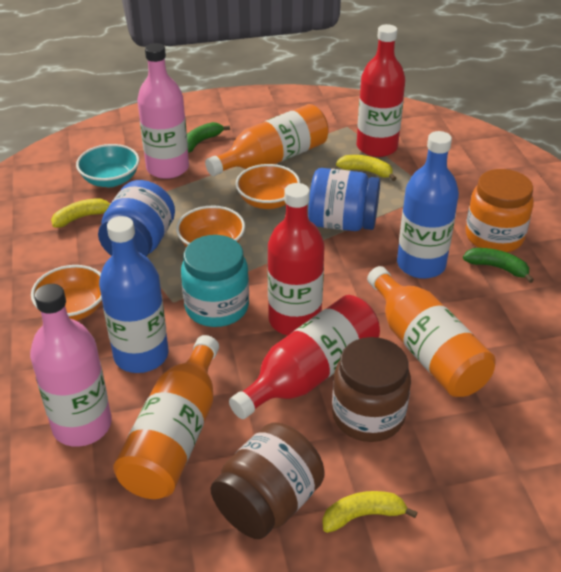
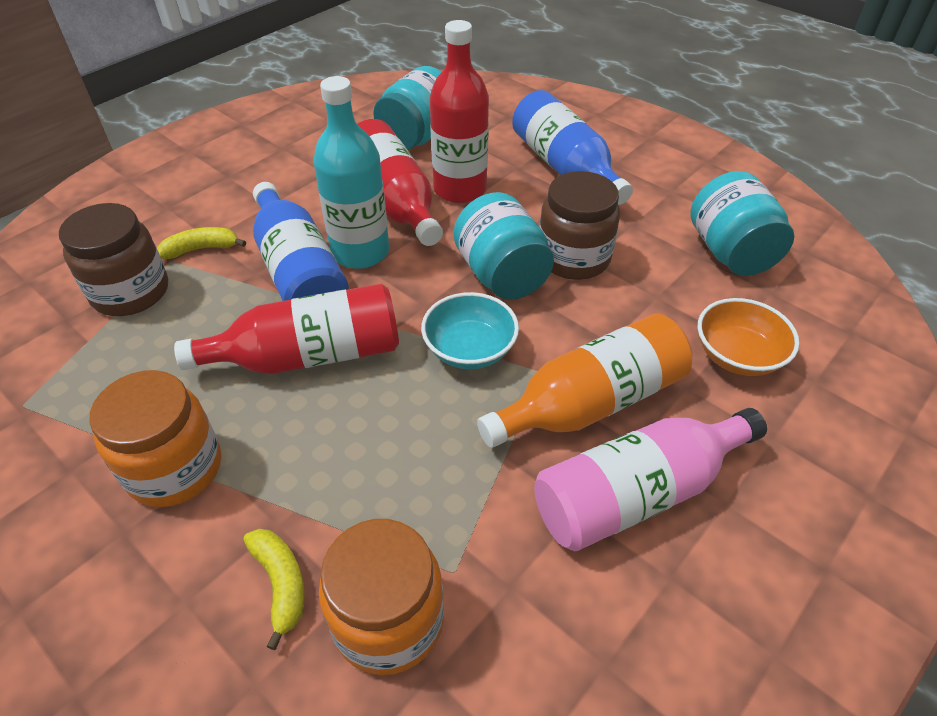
blue jar: [98,180,175,257] [308,168,380,231] = 2 -> none = 0
green banana: [187,122,230,153] [463,248,534,283] = 2 -> none = 0
orange bottle: [113,335,219,499] [205,104,329,176] [367,266,496,397] = 3 -> [477,314,693,448] = 1
orange bowl: [31,265,102,321] [176,206,245,247] [235,164,300,209] = 3 -> [698,298,799,376] = 1
orange jar: [465,169,534,252] = 1 -> [89,370,221,507] [319,519,444,675] = 2
pink bottle: [30,284,112,447] [137,43,189,179] = 2 -> [534,408,767,551] = 1
turquoise bottle: none = 0 -> [313,76,389,269] = 1
turquoise jar: [181,235,249,327] = 1 -> [373,66,441,150] [453,192,554,300] [690,171,794,276] = 3
yellow banana: [51,198,110,228] [322,491,418,533] [336,155,397,181] = 3 -> [157,227,246,259] [243,529,305,650] = 2

